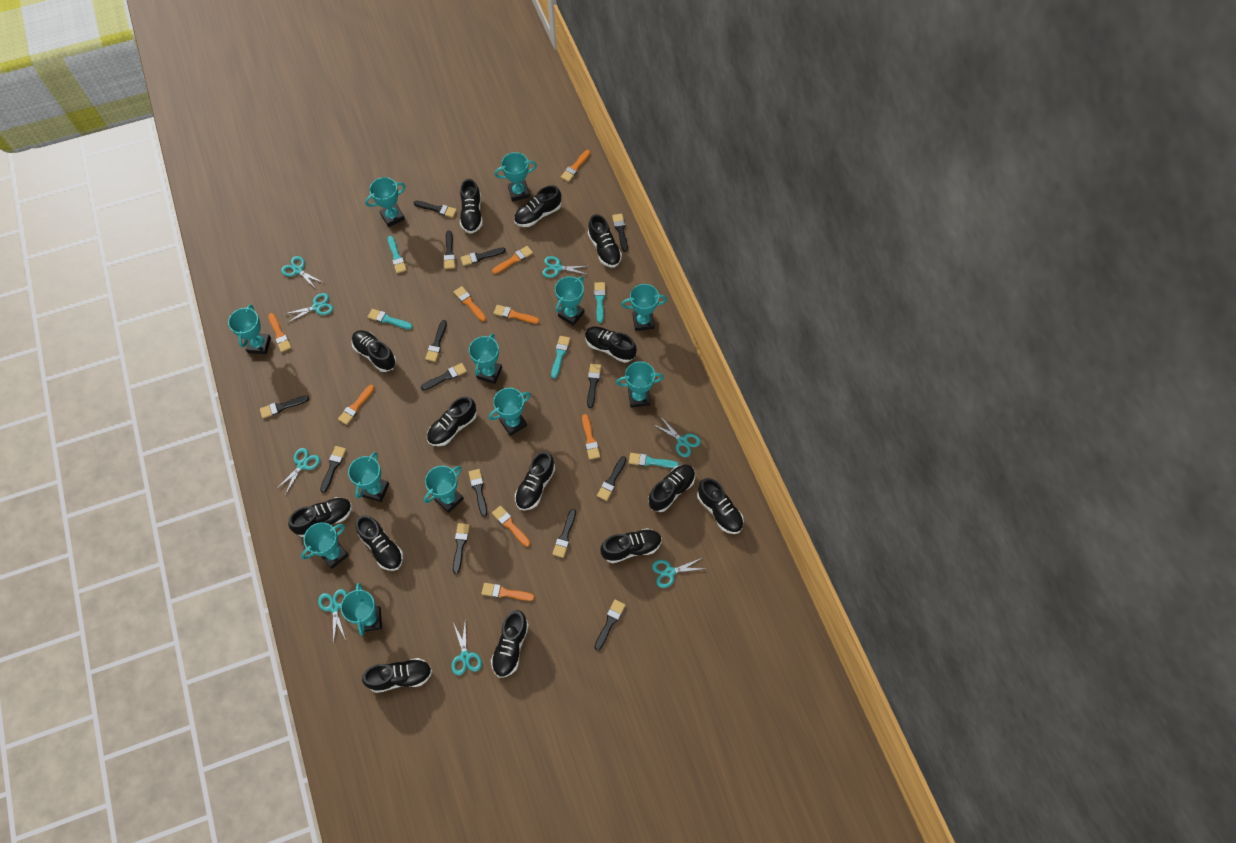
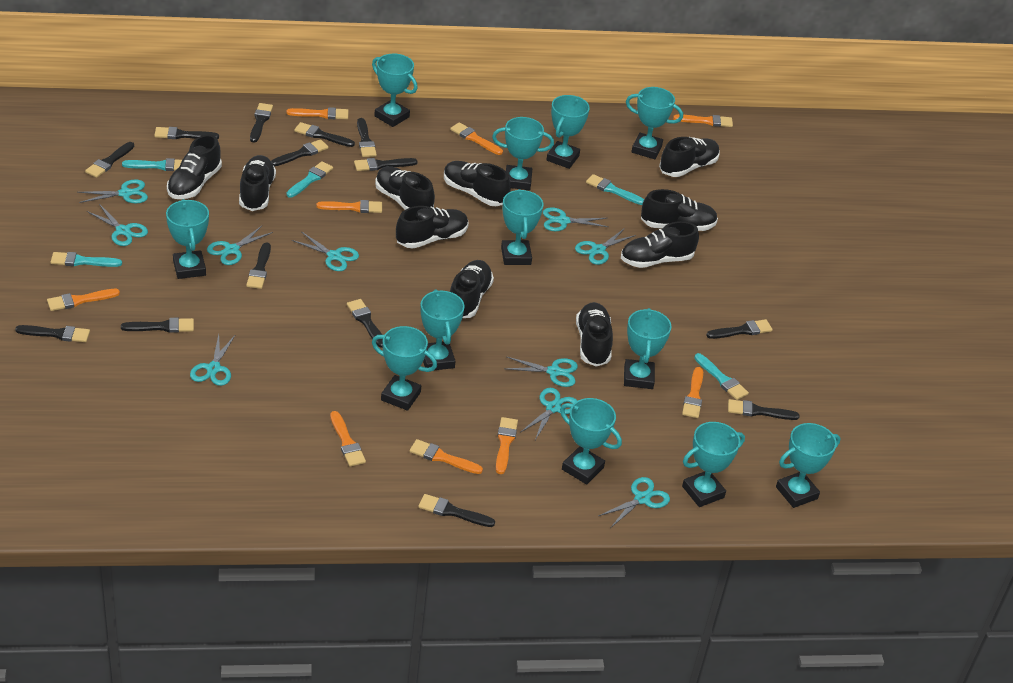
black shoe: [288,497,352,537] [352,330,396,372] [356,515,403,571] [362,658,432,693] [427,396,477,446] [460,179,483,234] [491,610,529,678] [514,185,561,227] [515,451,555,510] [585,326,637,363] [588,214,622,267] [600,528,662,563] [648,465,695,512] [697,478,744,534] = 14 -> [167,134,222,199] [239,155,276,211] [375,166,435,210] [396,206,469,249] [444,161,511,206] [450,260,494,318] [576,302,613,367] [621,221,699,268] [641,189,718,231] [659,137,720,177] = 10
turquoise scissors: [275,448,320,495] [281,256,324,289] [284,293,333,323] [318,589,347,644] [451,623,482,675] [543,256,589,278] [652,557,705,588] [653,416,701,457] = 8 -> [77,179,148,203] [86,204,148,246] [190,334,235,386] [207,226,273,265] [292,232,359,271] [505,357,578,387] [520,388,577,440] [543,207,608,231] [575,228,636,265] [598,477,670,527] = 10

